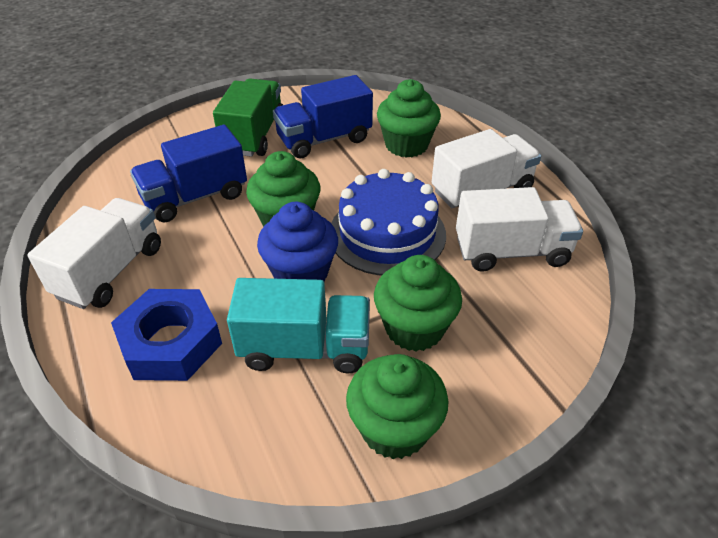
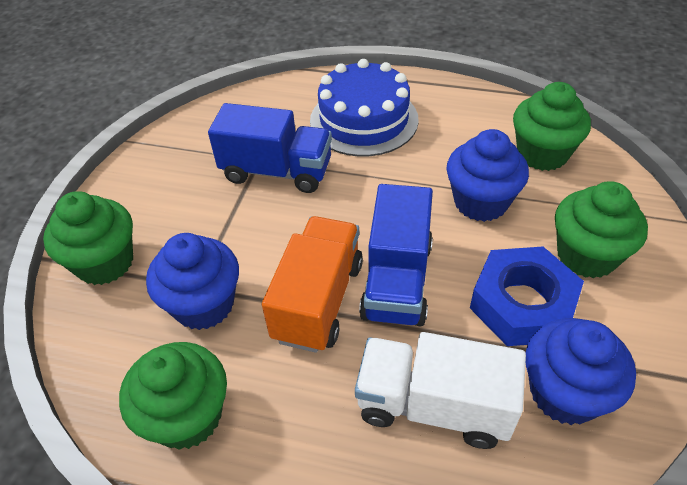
blue cupcake: [257,202,338,282] = 1 -> [146,233,239,330] [447,129,529,222] [526,318,636,425] = 3
green truck: [213,78,283,157] = 1 -> none = 0
orange truck: none = 0 -> [262,216,363,353] = 1
turquoise truck: [227,278,370,373] = 1 -> none = 0
white truck: [27,198,161,309] [432,129,541,208] [456,187,583,272] = 3 -> [355,332,526,449] = 1

